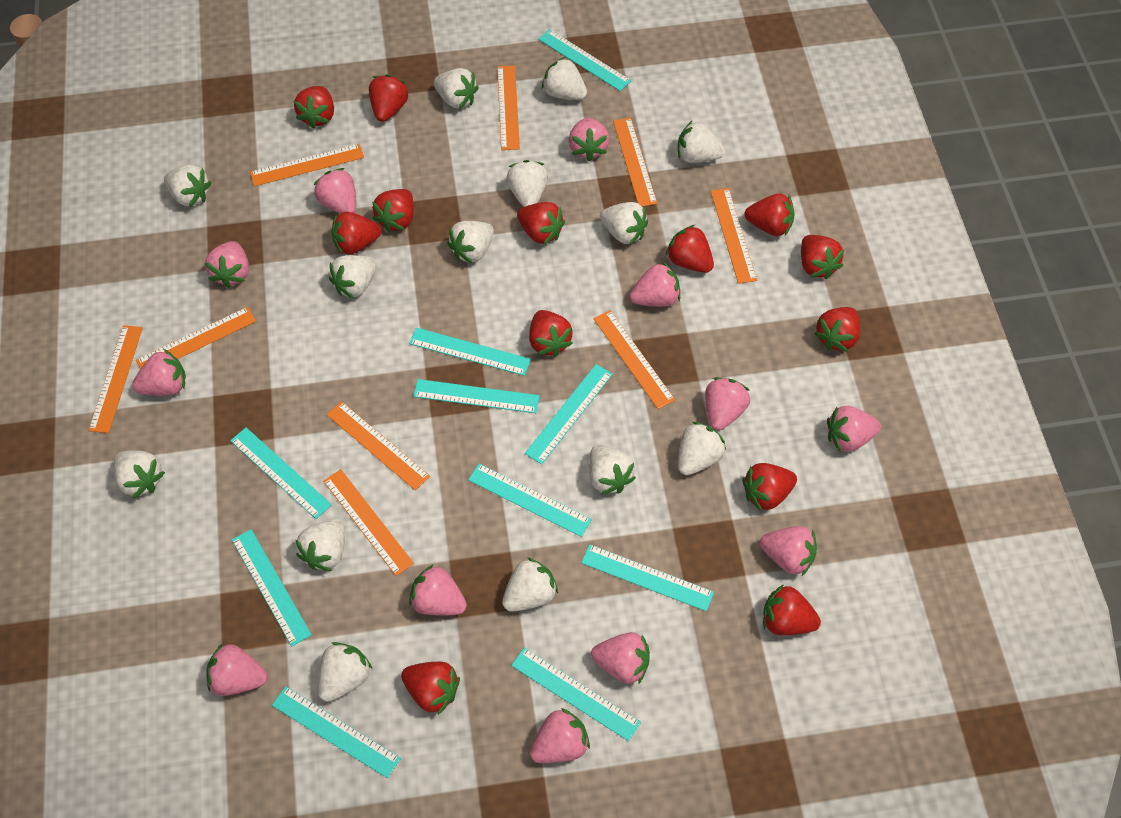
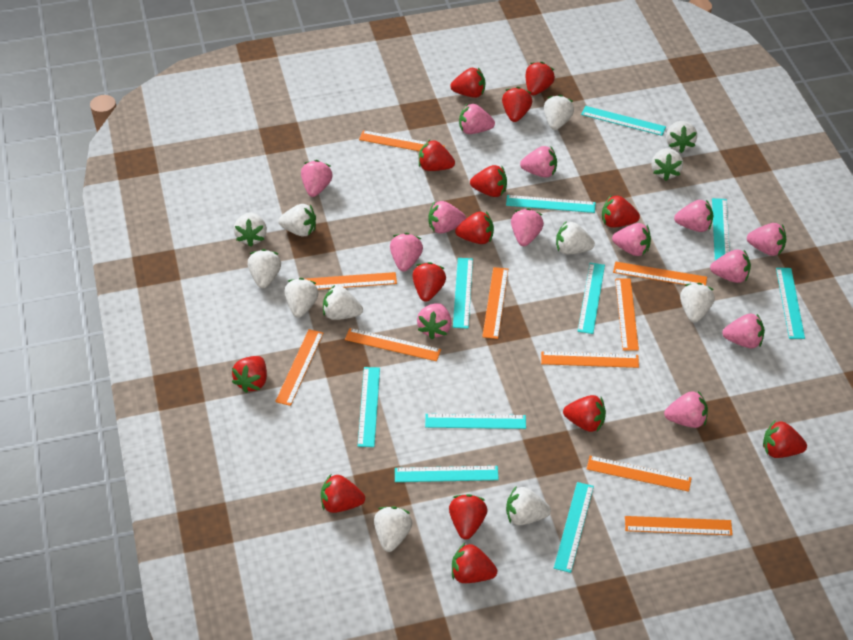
orange ruler: [88,325,143,433] [136,307,256,369] [250,144,364,186] [323,469,414,576] [327,401,430,490] [497,65,520,150] [593,310,675,409] [613,118,657,207] [711,188,757,284] = 9 -> [275,329,323,406] [305,272,397,290] [345,328,441,361] [359,130,445,151] [482,267,508,339] [541,351,639,368] [587,456,692,492] [613,261,707,286] [615,278,639,351] [625,516,733,536] = 10
pink strawberry: [132,349,186,396] [205,241,249,288] [207,643,267,696] [314,168,356,213] [409,564,467,616] [530,708,590,763] [569,118,609,162] [591,632,650,684] [630,262,680,307] [705,377,750,431] [760,526,817,576] [827,406,881,452] = 12 -> [301,160,333,197] [390,233,423,271] [417,303,451,339] [429,201,466,233] [459,103,495,134] [511,208,544,246] [520,146,557,178] [612,223,651,256] [664,391,708,428] [674,200,713,232] [710,249,751,283] [722,314,765,348] [747,223,786,256] = 13
red strawberry: [294,86,334,129] [332,212,382,255] [369,74,408,122] [372,189,414,232] [401,662,460,715] [517,202,565,245] [529,310,573,357] [666,225,714,273] [742,463,797,512] [745,194,795,236] [763,584,821,635] [801,235,844,279] [814,307,860,352] = 13 -> [232,356,267,393] [321,474,365,513] [412,262,446,302] [419,140,455,171] [449,494,487,539] [450,68,485,98] [452,543,497,583] [455,212,494,244] [470,165,507,197] [502,87,532,122] [526,62,555,96] [563,395,606,432] [602,195,640,228] [763,421,807,458] = 14
white strawberry: [114,450,165,499] [164,165,211,207] [296,519,345,571] [318,642,372,702] [329,255,377,298] [433,68,479,109] [447,221,494,264] [502,557,558,612] [506,160,548,207] [542,57,587,100] [589,445,636,495] [600,202,648,245] [678,121,725,163] [678,422,726,475] = 14 -> [234,213,267,247] [248,249,281,288] [278,204,316,236] [285,278,319,318] [323,285,363,320] [374,506,412,552] [506,486,551,525] [544,95,574,130] [556,221,595,254] [651,148,683,181] [666,121,697,153] [680,283,715,323] = 12

